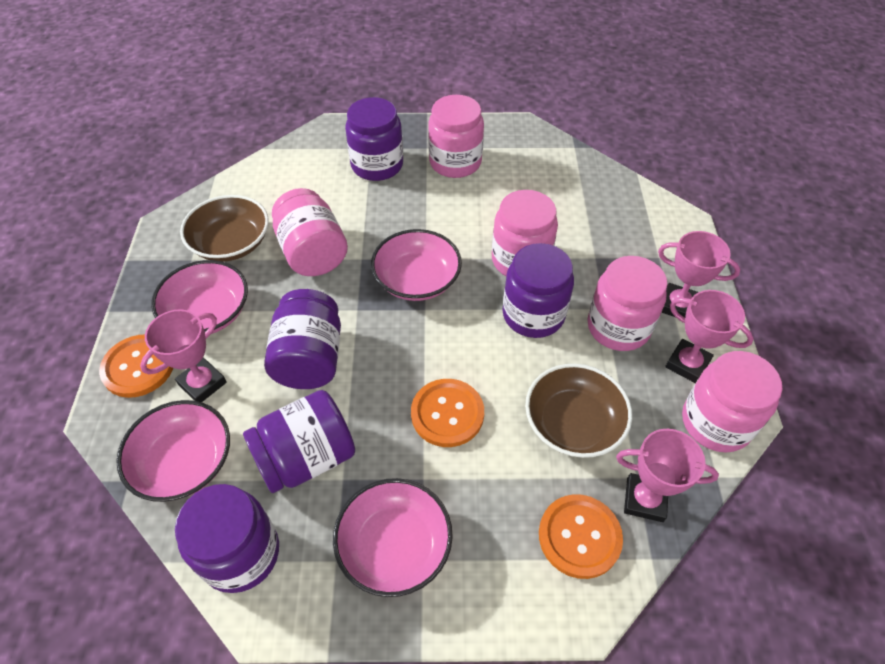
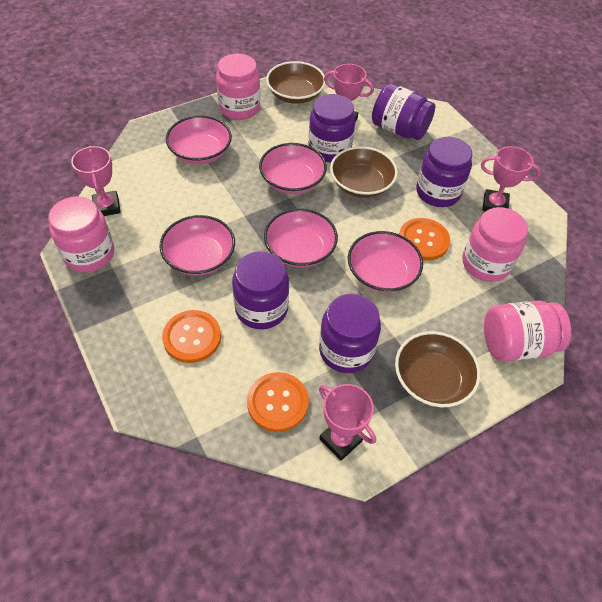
brown bowl: [180,195,269,262] [525,364,632,458] = 2 -> [266,61,325,104] [330,146,398,198] [395,331,480,407] = 3
pink bowl: [116,400,230,502] [151,260,248,334] [333,478,453,597] [371,229,462,301] = 4 -> [159,215,235,276] [166,116,232,164] [259,143,327,194] [264,208,338,268] [348,231,423,293] = 5
pink jar: [272,188,348,276] [428,95,484,178] [492,190,558,276] [588,256,667,351] [682,351,782,453] = 5 -> [48,196,114,273] [216,53,260,120] [462,207,528,282] [484,301,571,362] = 4

